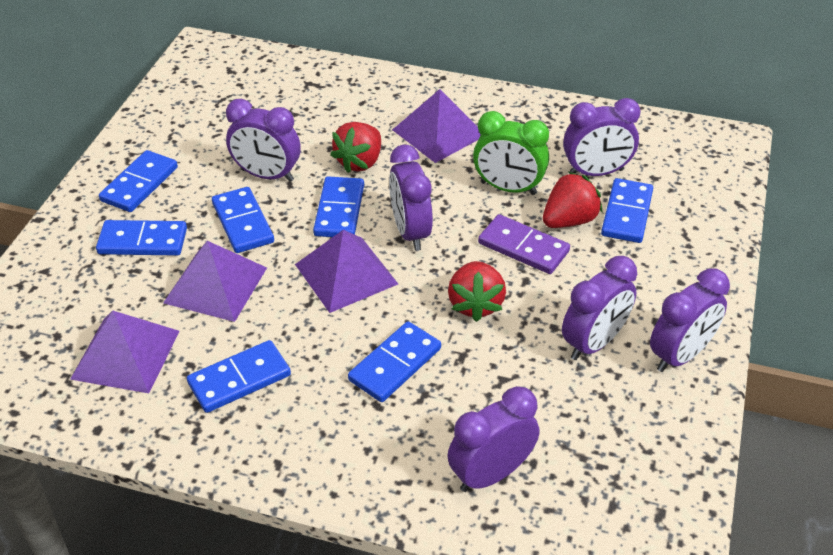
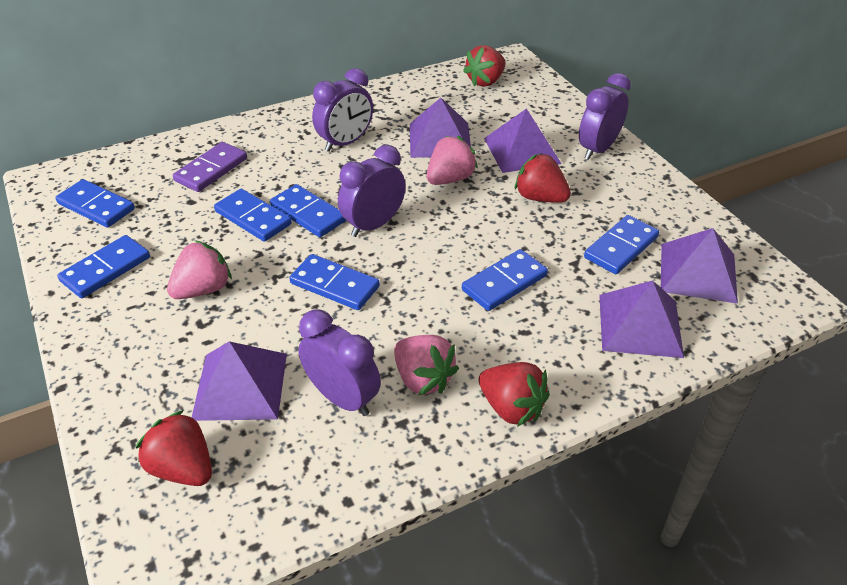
green clock: [473,111,549,195] = 1 -> none = 0
pink strawberry: none = 0 -> [167,240,232,299] [394,335,459,396] [427,136,478,185] = 3
purple clock: [226,99,301,182] [389,145,433,251] [447,386,539,492] [562,256,637,360] [563,98,641,176] [650,268,730,372] = 6 -> [298,310,381,416] [312,68,373,152] [338,145,406,237] [579,73,631,160] = 4
purple pyramid: [70,311,180,393] [163,241,267,322] [295,230,398,313] [392,89,481,163] = 4 -> [191,341,287,421] [410,98,471,158] [484,108,562,173] [599,280,684,358] [661,228,738,304] = 5
red strawberry: [330,122,381,173] [448,261,506,322] [543,172,602,228] = 3 -> [136,410,212,486] [463,45,505,87] [478,362,550,427] [515,153,571,203] = 4

